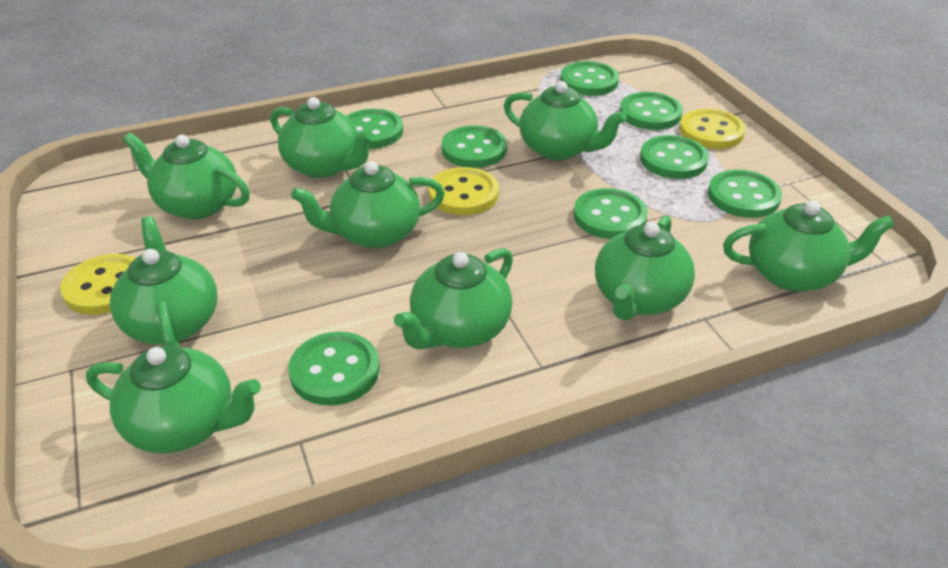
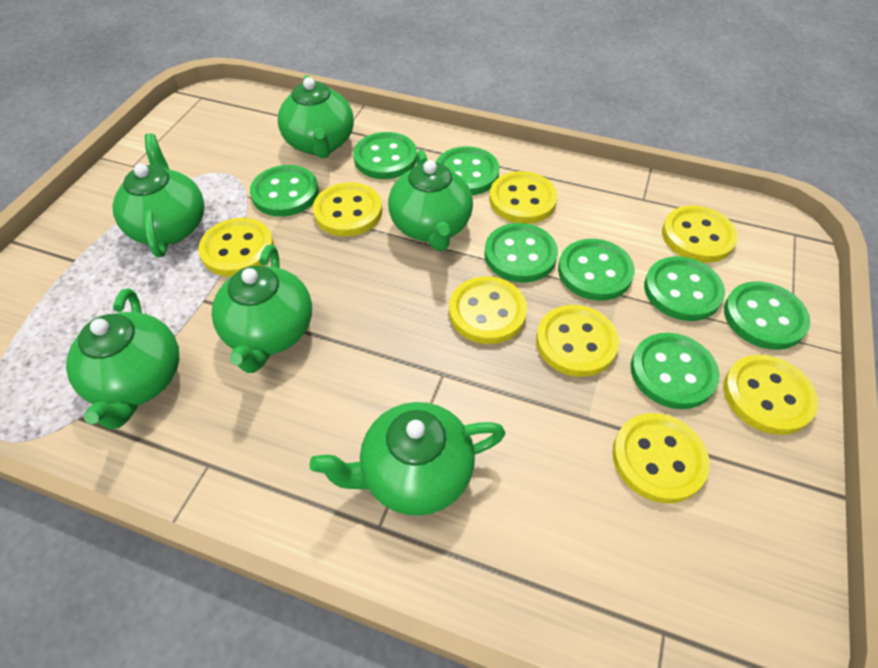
green teapot: [86,345,261,454] [110,216,218,347] [123,133,250,220] [270,97,374,178] [291,161,445,249] [394,248,513,349] [504,81,627,160] [595,216,695,320] [723,201,895,292] = 9 -> [66,288,179,429] [112,133,204,257] [212,245,312,373] [278,75,354,159] [309,402,505,516] [388,150,473,251] = 6
yellow button: [60,254,136,315] [429,167,499,215] [679,109,746,149] = 3 -> [198,218,274,277] [313,182,382,236] [449,277,527,344] [489,171,558,224] [536,305,619,377] [612,413,710,503] [662,206,738,263] [723,355,818,435] = 8

